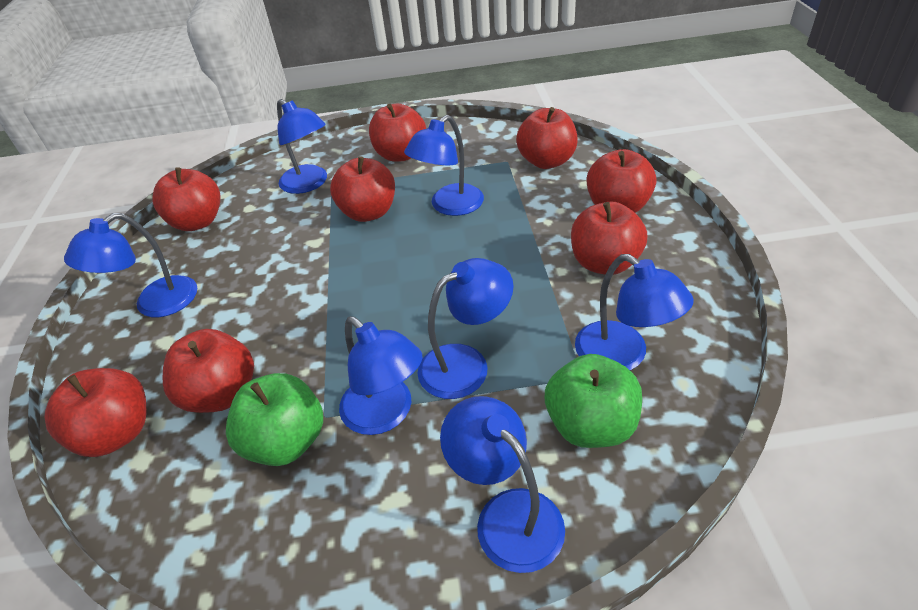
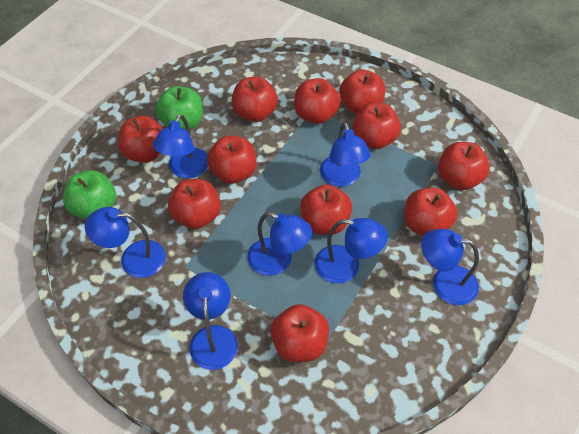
red apple: [44,368,146,457] [152,167,220,231] [163,329,254,413] [330,156,395,222] [369,104,426,161] [516,107,578,169] [571,202,647,275] [587,149,656,213] = 8 -> [118,116,163,163] [168,179,221,229] [207,136,256,184] [232,76,278,122] [270,304,329,362] [294,78,340,124] [300,184,352,235] [339,69,385,114] [352,103,401,149] [404,188,457,236] [438,142,490,190] = 11

